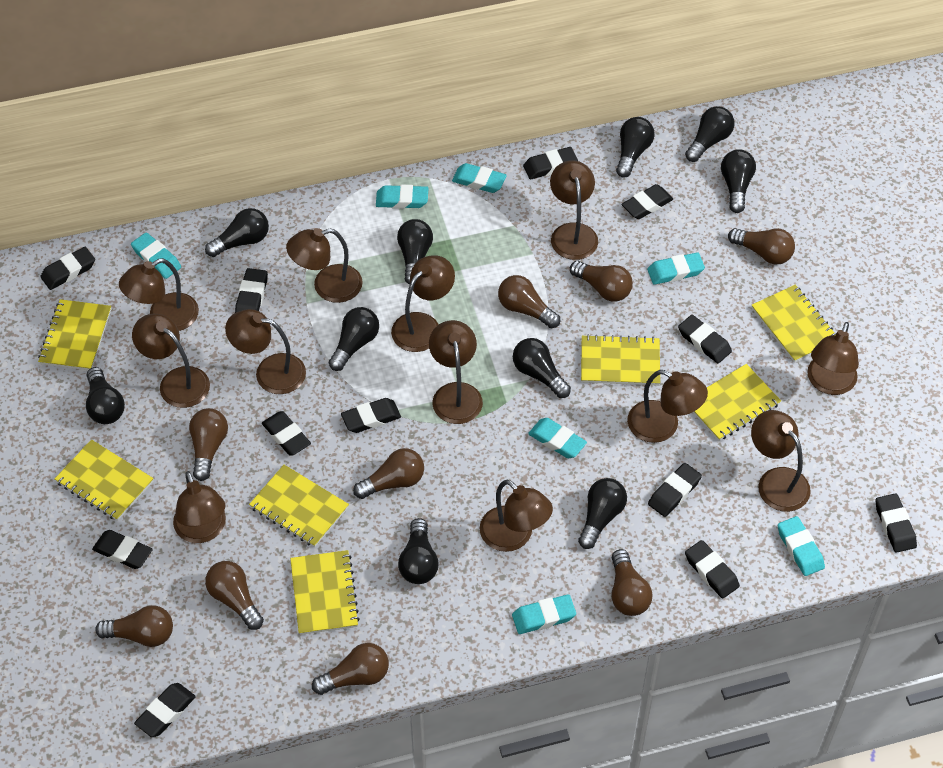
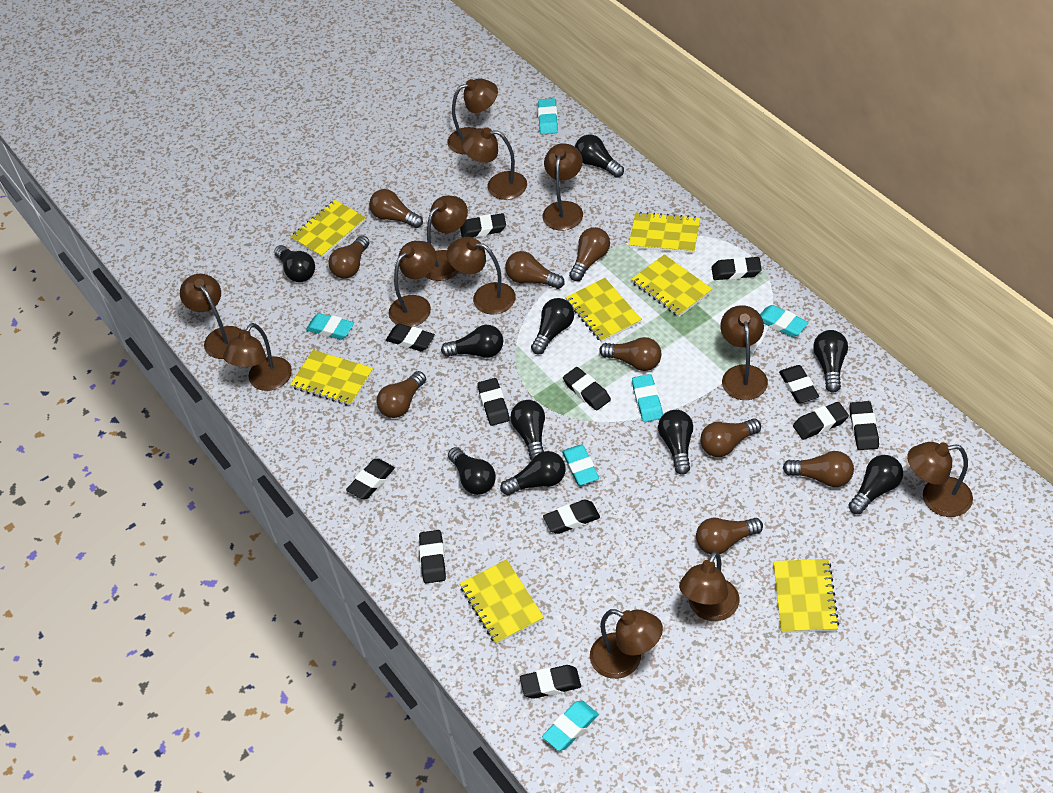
turquoise eraser: [131,233,181,279] [376,185,428,209] [452,163,507,193] [512,594,576,634] [528,418,587,458] [647,252,705,285] [778,516,825,576] = 7 -> [306,313,354,340] [538,98,558,134] [542,701,599,751] [562,445,599,485] [632,374,663,422] [760,305,808,337] = 6

